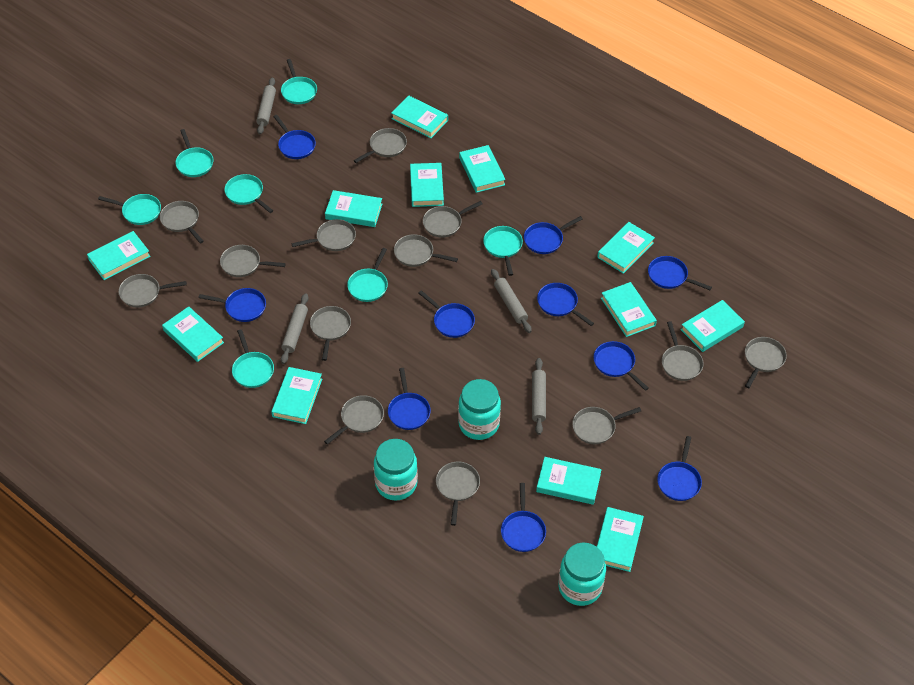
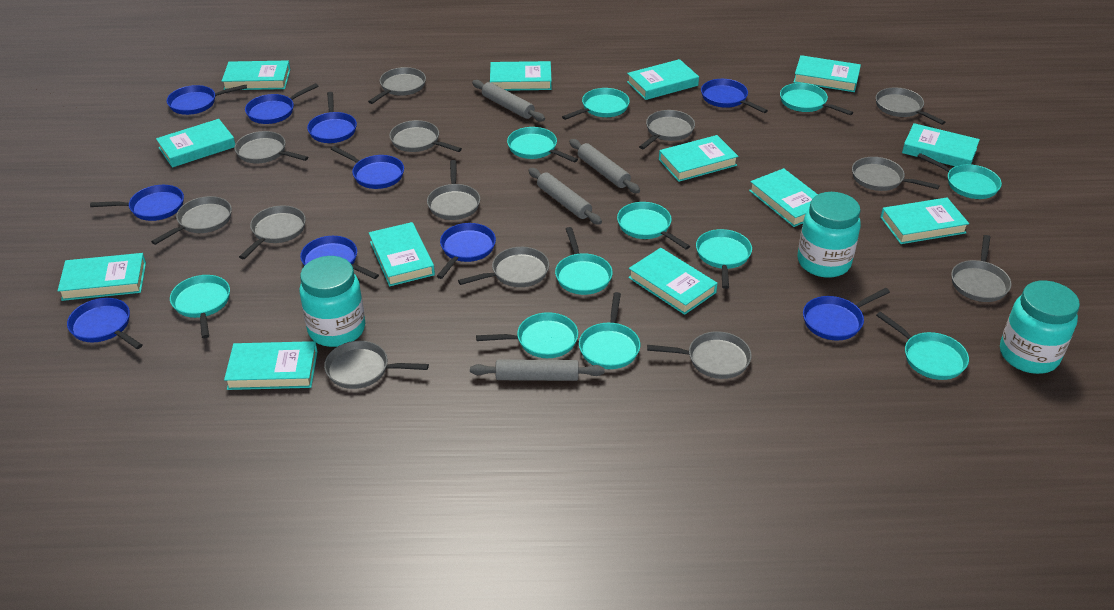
turquoise book: [87,231,150,280] [162,306,224,362] [271,367,322,424] [325,190,382,227] [391,95,448,138] [410,163,444,207] [459,145,506,193] [536,457,602,505] [597,222,655,274] [597,507,644,572] [601,282,657,337] [681,300,745,352] = 12 -> [58,253,146,301] [156,119,235,168] [222,61,290,90] [224,341,318,390] [369,222,435,286] [490,61,552,91] [627,59,699,100] [628,248,718,315] [659,135,738,182] [749,168,818,227] [794,55,861,92] [880,198,969,244] [902,123,980,166] = 13
turquoise pan: [98,194,161,225] [175,129,213,177] [224,174,274,213] [232,329,274,388] [281,59,317,104] [347,248,388,302] [483,226,523,276] = 7 -> [170,275,230,338] [476,312,578,358] [507,127,578,163] [555,227,613,295] [562,88,630,120] [579,292,640,369] [617,202,690,250] [696,229,752,289] [780,83,853,115] [876,312,969,380] [917,153,1002,199] = 11

